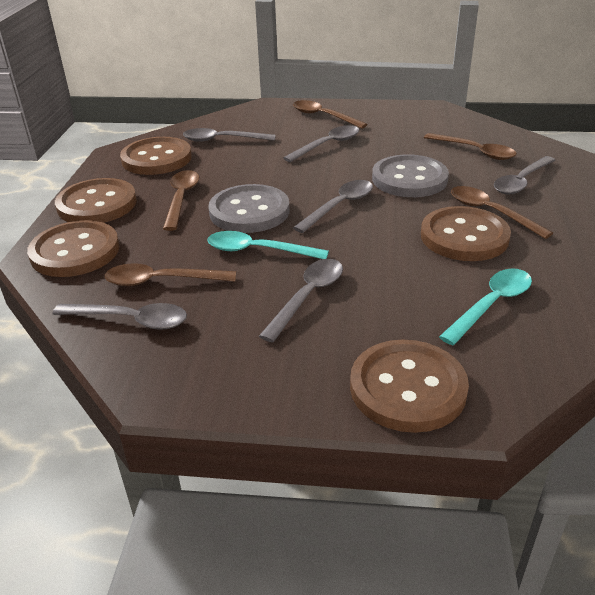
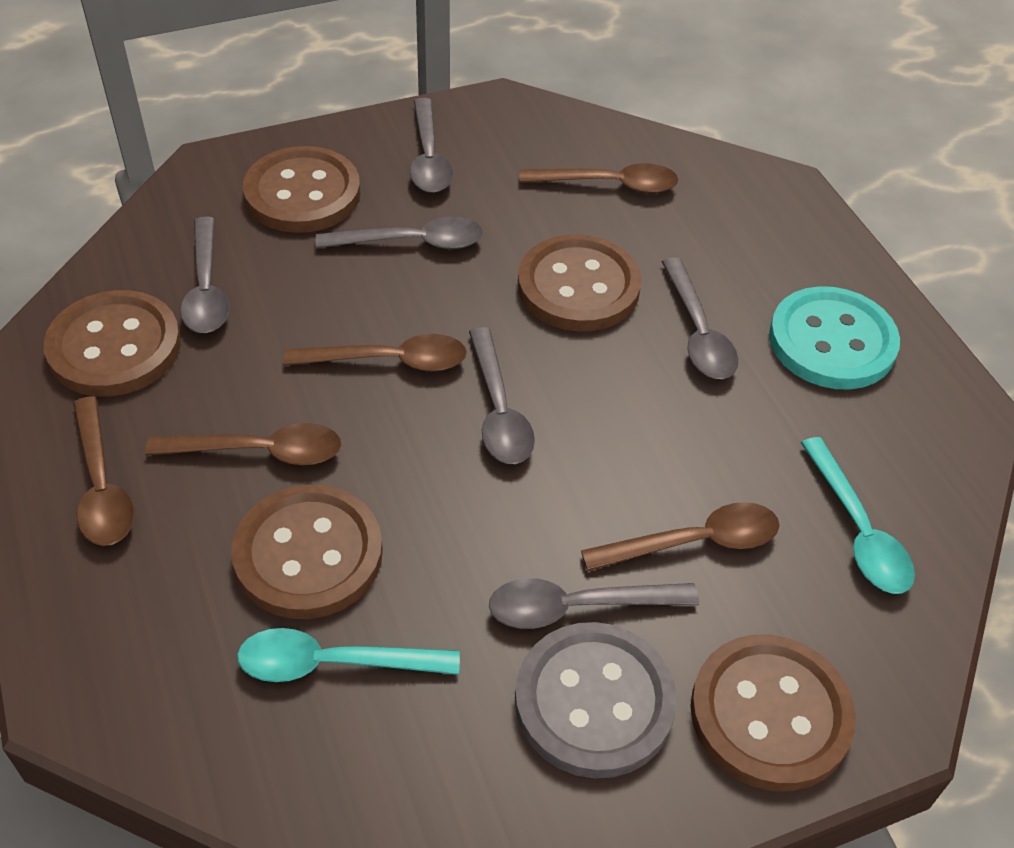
grey button: [208,184,290,233] [372,154,449,197] = 2 -> [515,622,677,778] = 1
turquoise button: none = 0 -> [769,286,900,390] = 1

